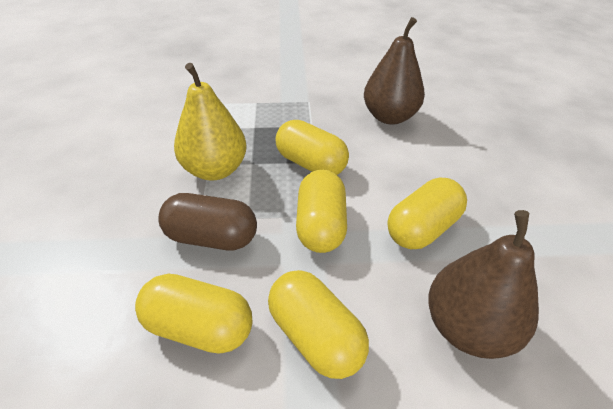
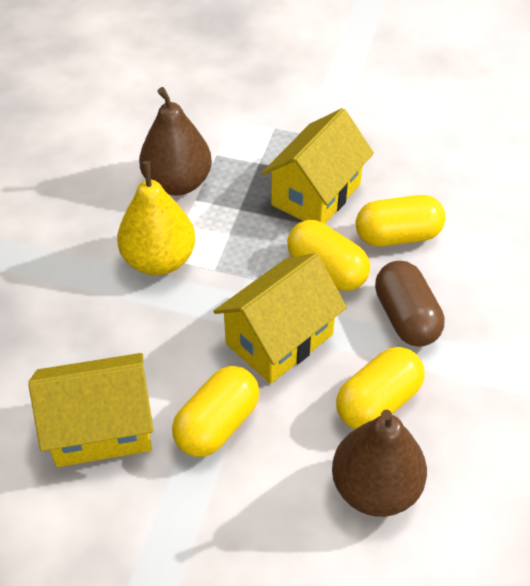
yellow capsule: [135,274,252,354] [268,270,369,379] [275,120,349,175] [296,170,347,253] [387,178,467,249] = 5 -> [172,366,260,457] [287,220,370,291] [336,347,425,429] [356,195,446,247] = 4
yellow house: none = 0 -> [28,353,154,467] [213,253,347,384] [262,108,374,224] = 3

